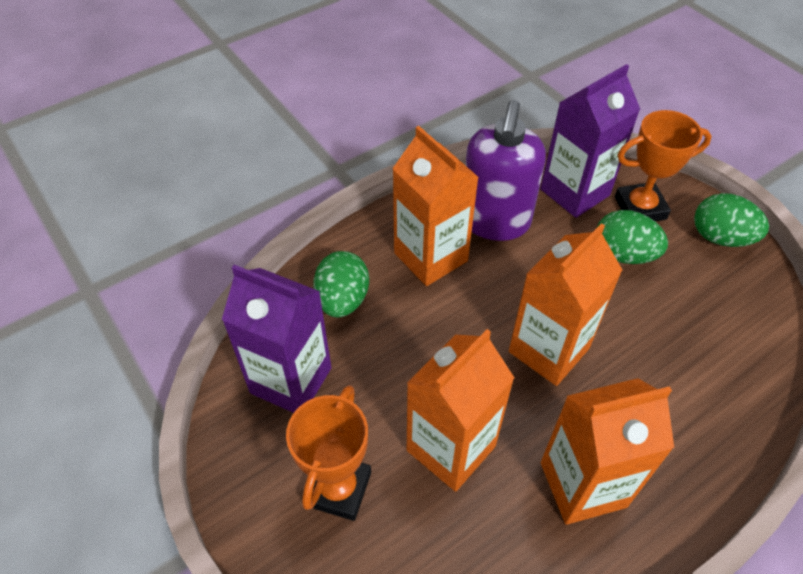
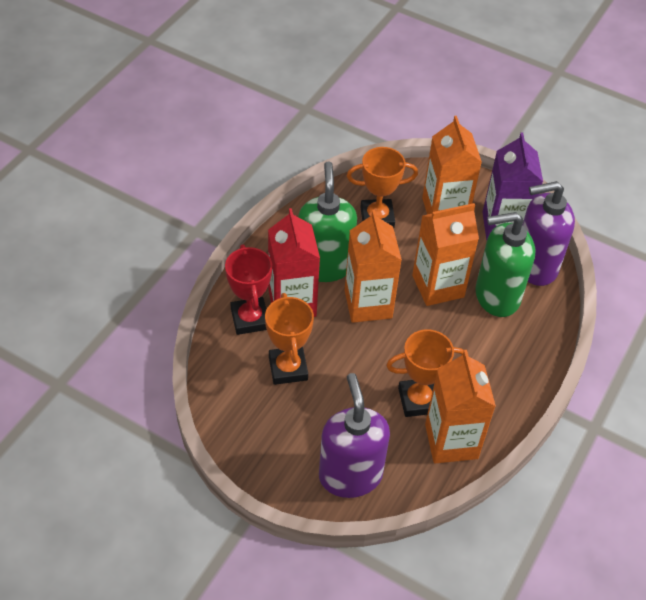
green egg: [313,251,369,317] [597,210,668,264] [694,193,769,247] = 3 -> none = 0
green soap dispenser: none = 0 -> [298,161,357,282] [475,212,535,317] = 2
orange trophy: [286,385,371,521] [615,110,712,221] = 2 -> [265,293,314,385] [347,147,418,228] [386,329,464,417] = 3
purple carton: [222,265,332,413] [540,64,640,218] = 2 -> [483,132,543,240] = 1
purple soap dispenser: [465,100,546,241] = 1 -> [319,373,390,498] [522,181,575,286] = 2
red carton: none = 0 -> [268,208,320,317] = 1
red trophy: none = 0 -> [225,244,272,335] = 1

